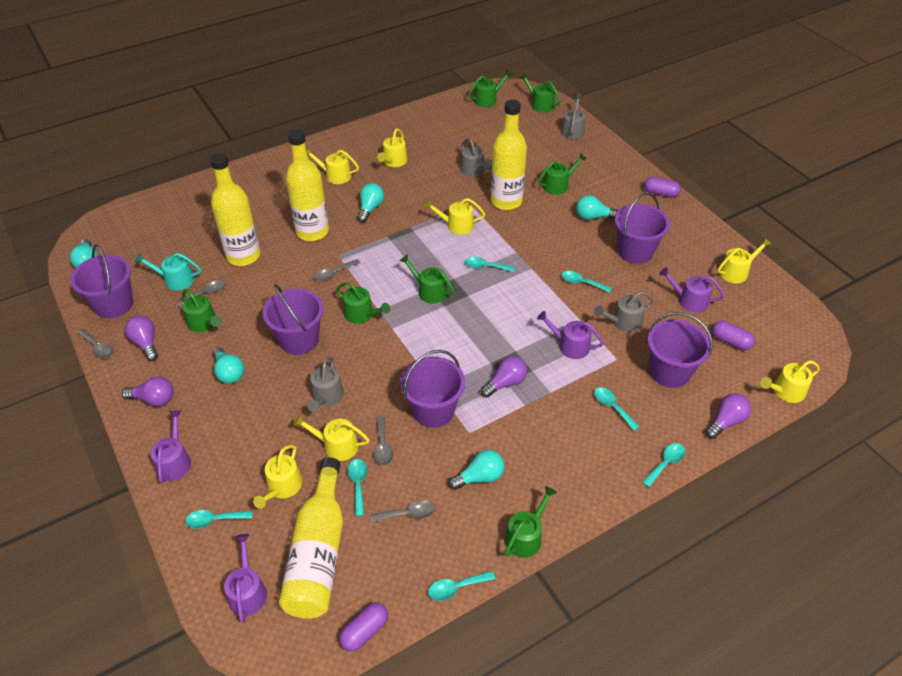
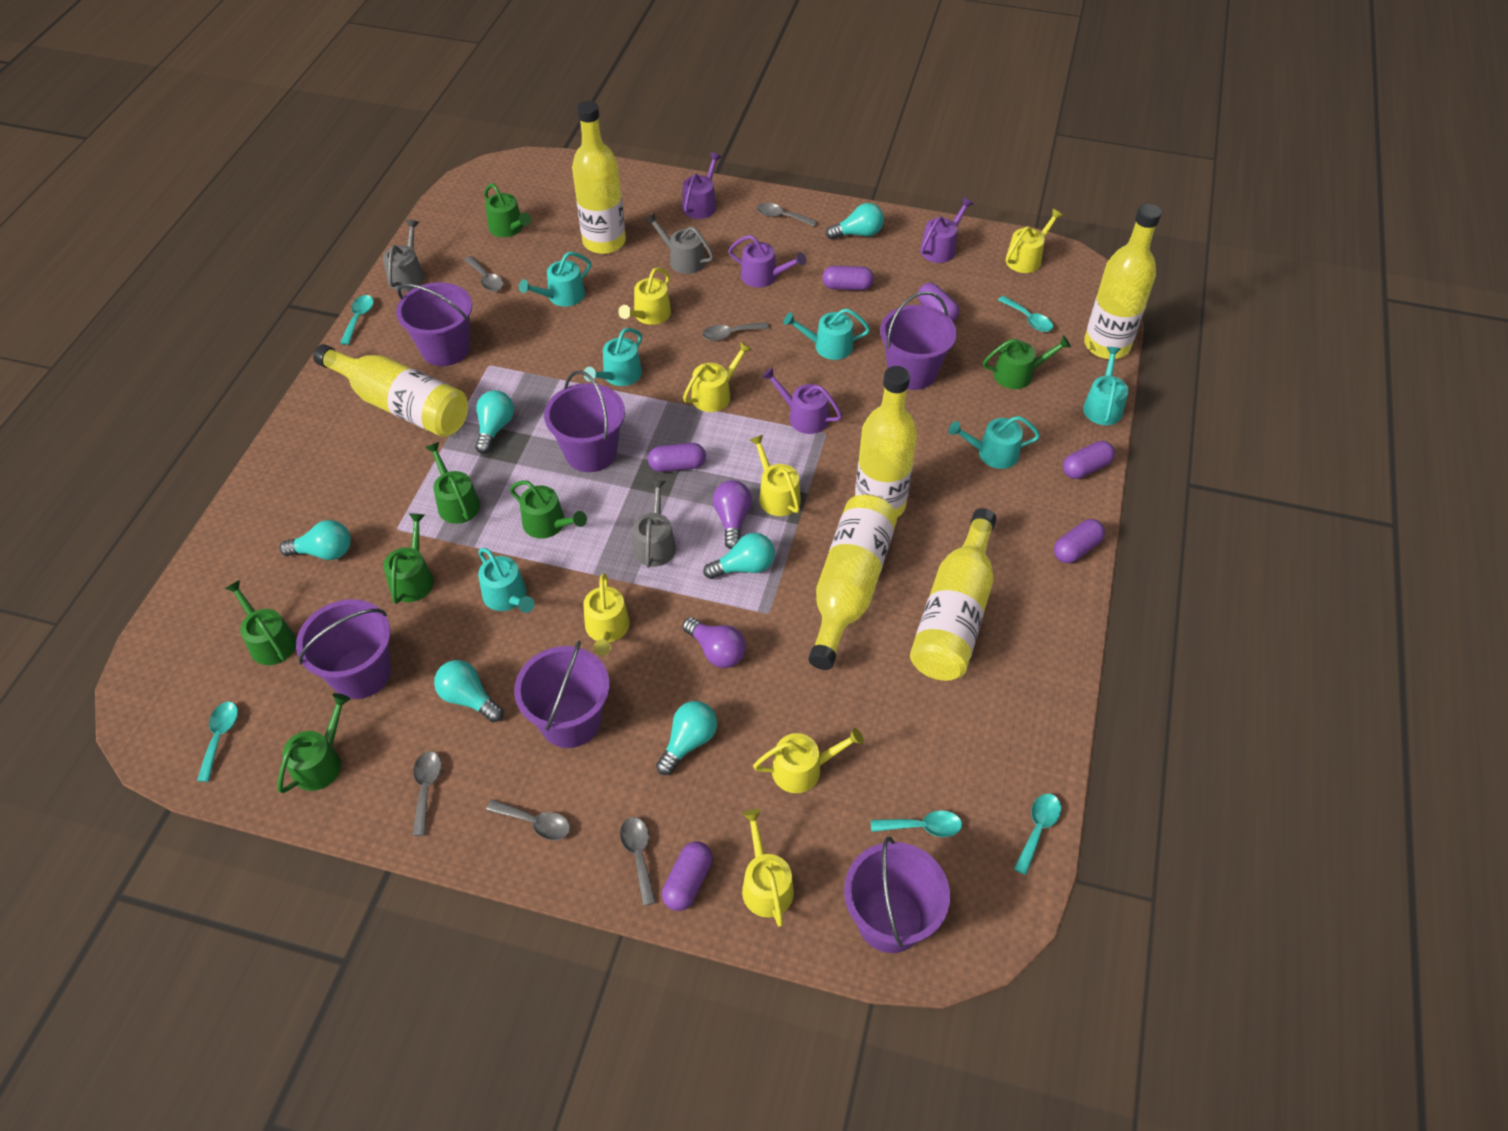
grey spoon: [77,329,113,358] [176,280,226,307] [314,259,360,282] [370,500,435,522] [374,416,393,466] = 5 -> [412,751,441,836] [464,256,504,292] [486,799,570,840] [620,817,656,906] [702,322,769,341] [757,203,817,226] = 6
grey watering can: [307,357,344,412] [460,138,492,177] [561,94,585,139] [594,291,654,332] = 4 -> [383,220,424,291] [633,480,676,568] [646,213,714,274] = 3
purple bucket: [70,244,133,318] [263,284,324,355] [400,350,465,428] [615,193,670,264] [648,312,713,388] = 5 -> [296,599,391,699] [396,282,472,366] [514,640,610,748] [544,370,625,472] [844,837,950,953] [880,291,957,390] = 6
purple capsule: [339,602,388,651] [644,177,681,197] [712,321,755,350] = 3 -> [648,443,706,472] [662,841,713,911] [822,266,874,290] [918,283,960,322] [1054,519,1105,563] [1063,441,1115,479] = 6
purple light bulb: [122,377,174,407] [125,316,158,361] [481,356,527,398] [706,393,751,439] = 4 -> [682,617,746,668] [713,480,752,549] = 2
turquoise light bulb: [70,239,98,268] [212,347,244,384] [358,183,384,222] [448,450,504,490] [576,195,619,220] = 5 -> [279,520,351,560] [434,660,503,722] [475,390,514,454] [656,701,717,775] [704,533,775,579] [826,203,884,240] = 6
turquoise spoon: [185,510,252,529] [348,459,367,516] [428,571,495,601] [465,257,515,272] [561,271,611,293] [594,387,639,431] [642,443,685,487] = 7 -> [197,701,238,782] [340,295,374,345] [871,810,962,837] [998,296,1053,332] [1014,793,1061,875] = 5
turquoise watering can: [135,253,201,290] = 1 -> [478,548,535,613] [519,252,591,307] [584,328,642,386] [783,308,870,360] [949,416,1040,469] [1083,347,1128,425] = 6
yellow bottle: [210,153,260,266] [279,457,343,619] [286,129,329,241] [491,100,527,210] = 4 -> [313,344,468,437] [572,101,626,254] [808,495,897,670] [855,366,917,518] [910,508,996,681] [1084,204,1161,359] = 6

